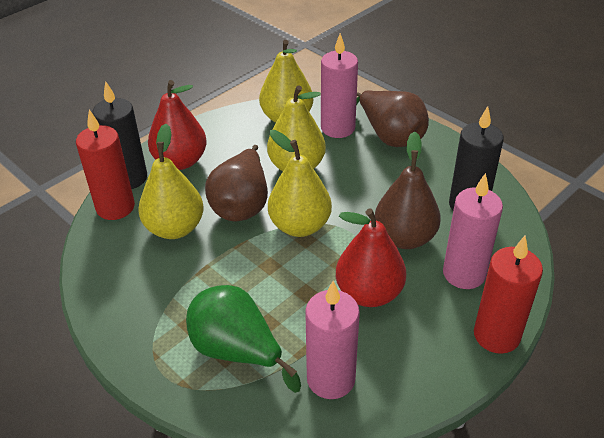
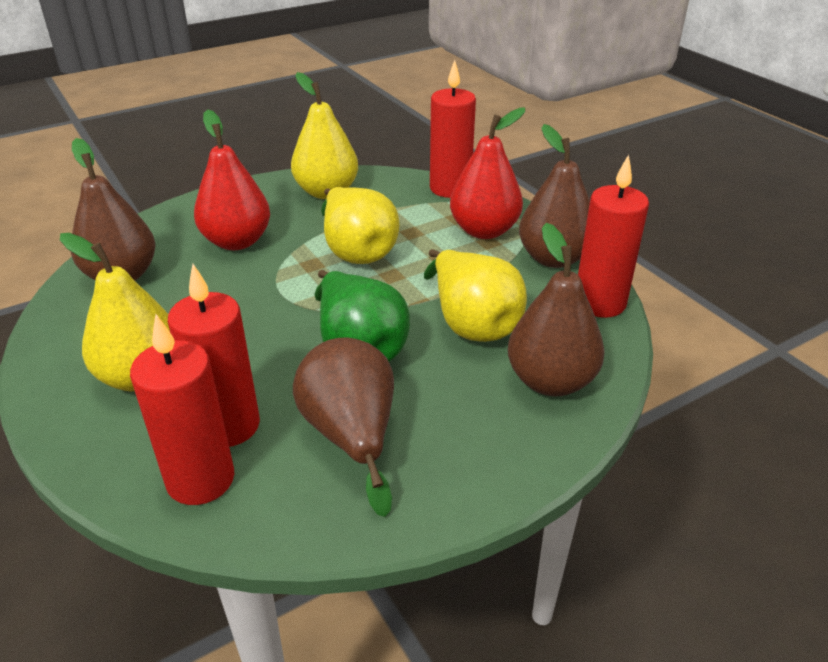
black candle: [92,81,147,189] [449,106,504,211] = 2 -> none = 0
brown pear: [205,145,268,221] [356,90,429,147] [375,131,441,249] = 3 -> [71,138,156,281] [293,338,394,517] [508,223,605,396] [519,124,590,268] = 4
pink candle: [305,281,360,399] [321,33,358,138] [443,173,503,289] = 3 -> none = 0
red candle: [76,110,135,220] [474,236,543,354] = 2 -> [130,314,234,505] [168,264,260,447] [430,60,476,198] [578,155,649,318] = 4

